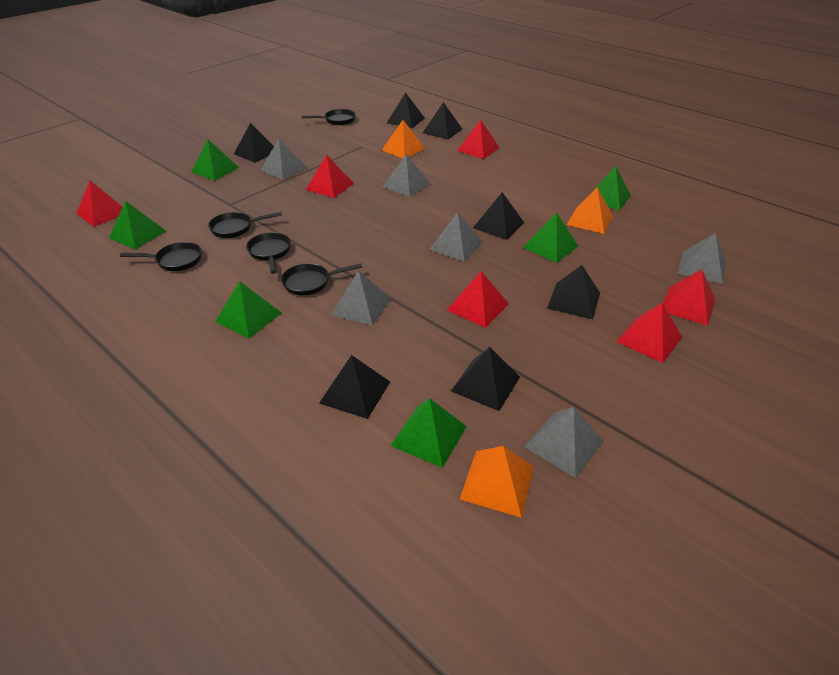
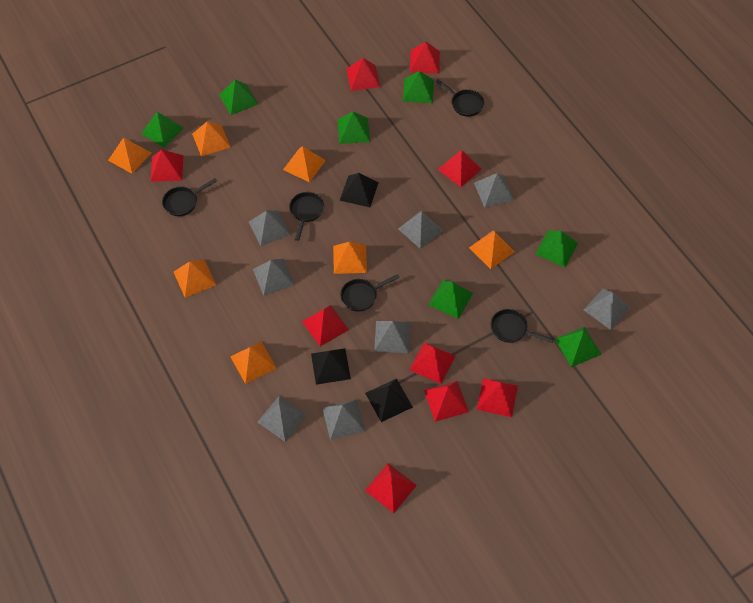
black pyramid: [234,123,274,163] [319,355,390,419] [387,92,425,128] [423,102,462,139] [451,347,520,411] [473,192,524,240] [547,265,600,319] = 7 -> [311,348,351,385] [340,173,379,207] [365,378,413,422] = 3
green pyramid: [109,201,166,249] [191,139,239,181] [215,281,281,339] [390,399,467,468] [523,213,578,263] [593,166,631,210] = 6 -> [141,112,184,148] [219,80,258,115] [338,111,370,144] [403,71,434,103] [428,280,473,319] [535,230,578,267] [555,327,602,367] = 7
grey pyramid: [260,139,307,180] [331,270,391,326] [383,154,431,197] [429,212,483,262] [524,407,604,478] [678,233,726,284] = 6 -> [249,210,291,246] [253,259,295,296] [257,396,307,442] [322,399,365,440] [374,321,410,353] [398,211,443,249] [474,173,514,208] [584,288,630,330] = 8
orange pyramid: [382,120,425,158] [460,446,534,518] [567,187,613,234] = 3 -> [108,137,151,174] [174,260,216,298] [192,121,231,157] [230,342,277,384] [283,146,326,182] [333,242,367,274] [469,231,515,269] = 7
red pyramid: [76,181,123,227] [306,155,354,198] [447,271,509,328] [457,119,500,159] [616,303,682,363] [663,270,716,326] = 6 -> [150,150,184,182] [302,305,349,346] [346,58,380,91] [365,464,417,513] [410,42,440,73] [410,342,455,384] [424,381,469,422] [438,151,481,187] [477,378,518,417] = 9

